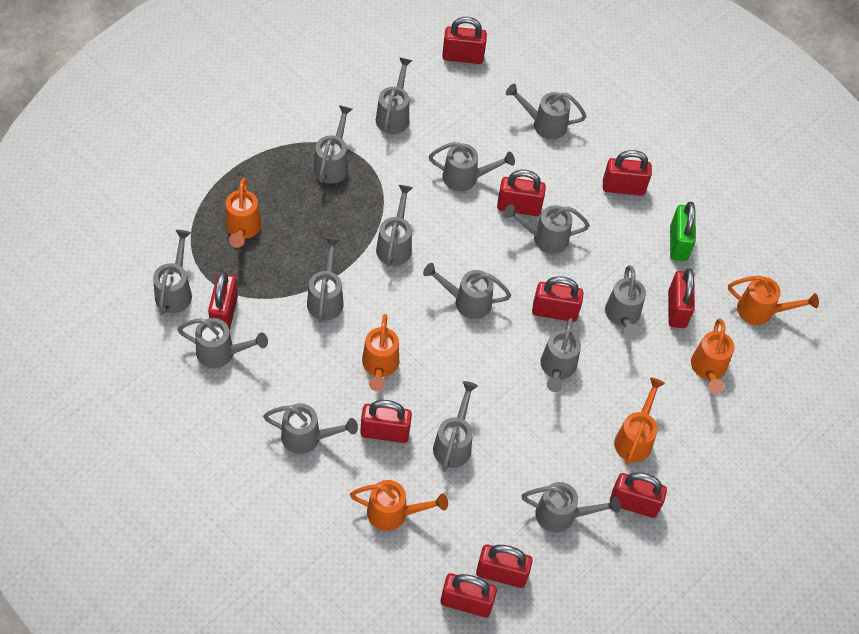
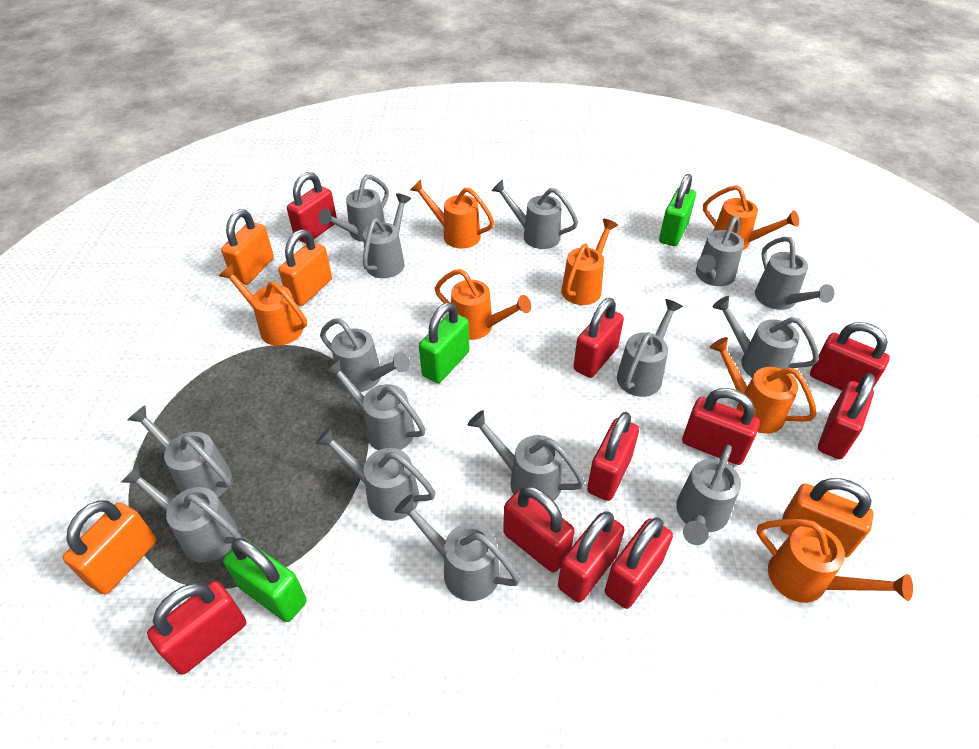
green padlock: [670,202,696,261] = 1 -> [223,538,307,622] [419,302,469,383] [659,174,696,246] = 3
orange padlock: none = 0 -> [63,500,156,594] [221,209,274,285] [279,230,332,306] [780,478,874,558] = 4
orange watering can: [226,178,261,248] [350,480,448,531] [362,314,399,391] [614,377,665,465] [691,318,734,394] [728,276,819,325] = 6 -> [219,264,307,346] [410,179,494,249] [434,269,531,340] [561,219,618,305] [703,185,799,250] [710,337,816,434] [756,519,913,603] = 7

